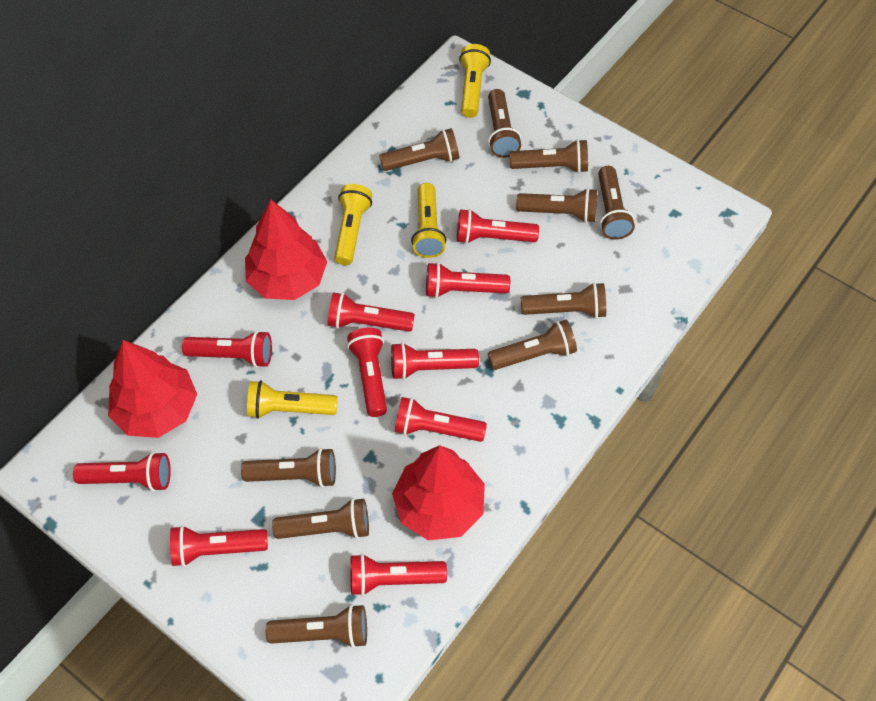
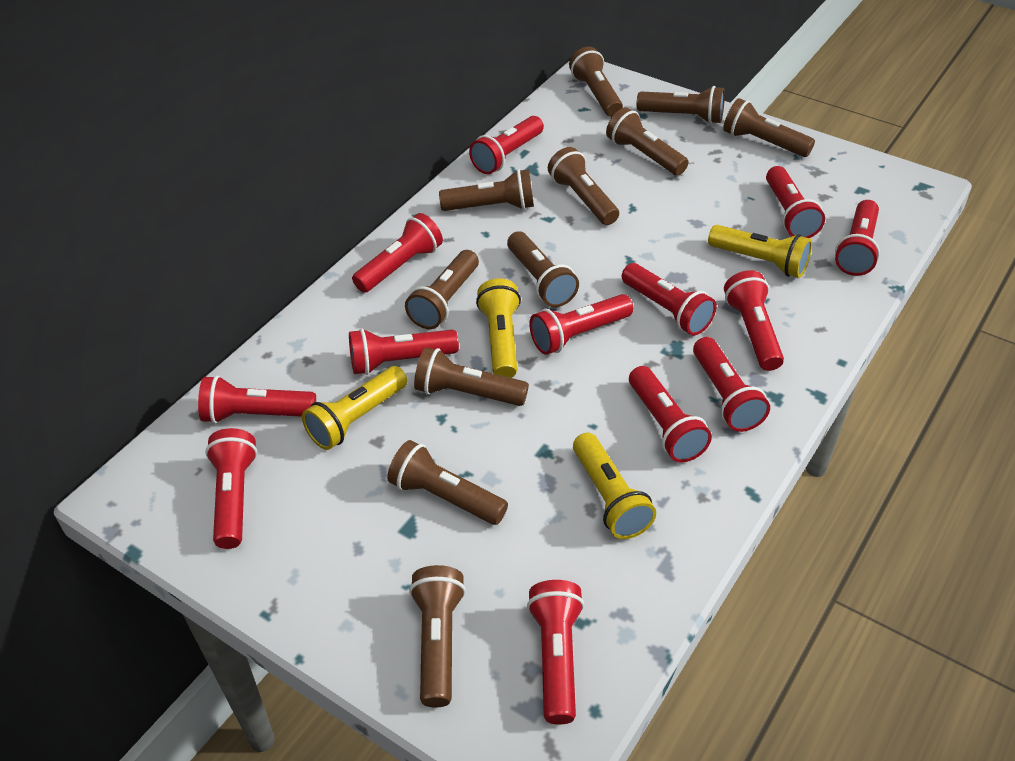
brown flashlight: [241,448,336,488] [266,604,367,648] [272,498,369,539] [379,128,459,171] [488,89,521,158] [488,320,577,370] [510,139,588,173] [516,188,597,223] [521,282,606,319] [598,166,635,240] = 10 -> [387,440,508,525] [405,250,479,329] [409,565,466,707] [414,347,529,406] [439,169,534,211] [507,231,579,307] [548,147,619,225] [569,47,623,117] [606,107,688,175] [637,86,725,124] [723,98,815,157] = 11
red flashlight: [73,452,171,492] [170,525,268,567] [182,330,272,368] [328,292,415,332] [347,328,387,417] [350,554,447,596] [391,342,479,380] [395,397,487,442] [426,262,510,298] [457,209,539,244] = 10 -> [198,375,316,424] [205,428,258,549] [349,328,459,375] [352,213,443,293] [469,116,544,174] [527,580,584,725] [529,294,633,355] [622,263,717,335] [629,366,712,463] [693,337,770,432] [724,270,784,371] [766,166,825,238] [835,200,880,276] = 13
red tree: [108,340,197,438] [245,200,327,300] [392,445,485,540] = 3 -> none = 0

